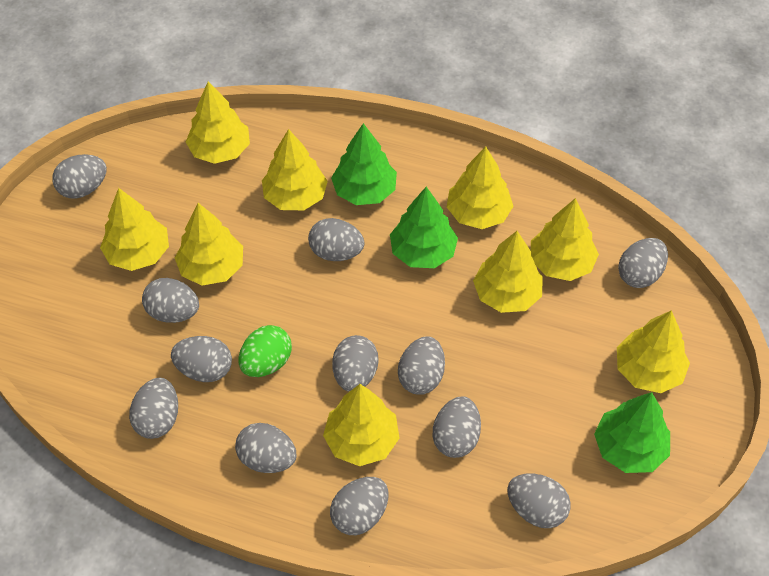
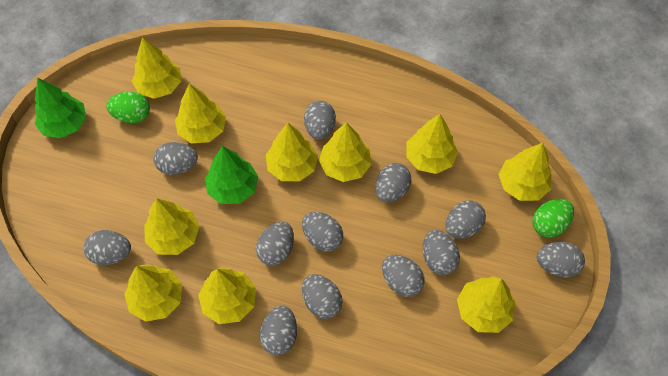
green egg: [239,325,292,377] = 1 -> [106,91,150,123] [532,199,574,238] = 2
green tree: [331,123,397,205] [390,187,458,268] [594,392,670,473] = 3 -> [35,78,86,138] [205,146,258,204] = 2
yellow tree: [100,188,169,271] [175,203,243,286] [186,82,250,164] [262,129,328,210] [323,384,399,466] [447,147,513,229] [473,231,543,313] [531,198,599,281] [617,310,690,393] = 9 -> [124,265,182,322] [132,37,181,99] [144,198,199,255] [175,84,226,143] [198,267,256,324] [266,123,318,181] [319,122,371,182] [406,114,458,174] [457,276,515,333] [498,143,552,201] = 10

